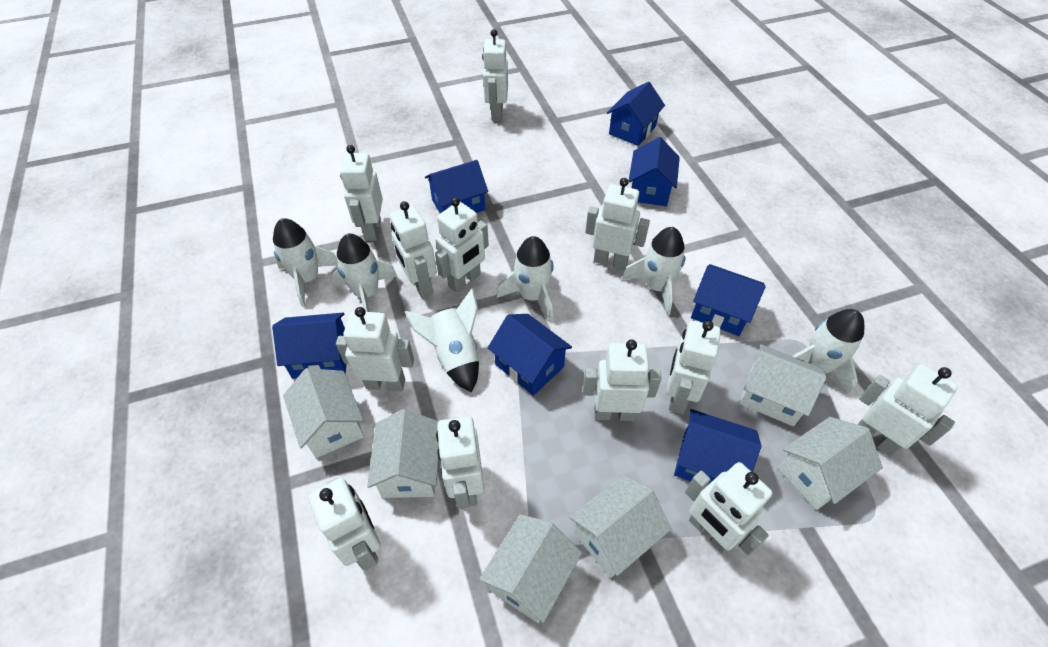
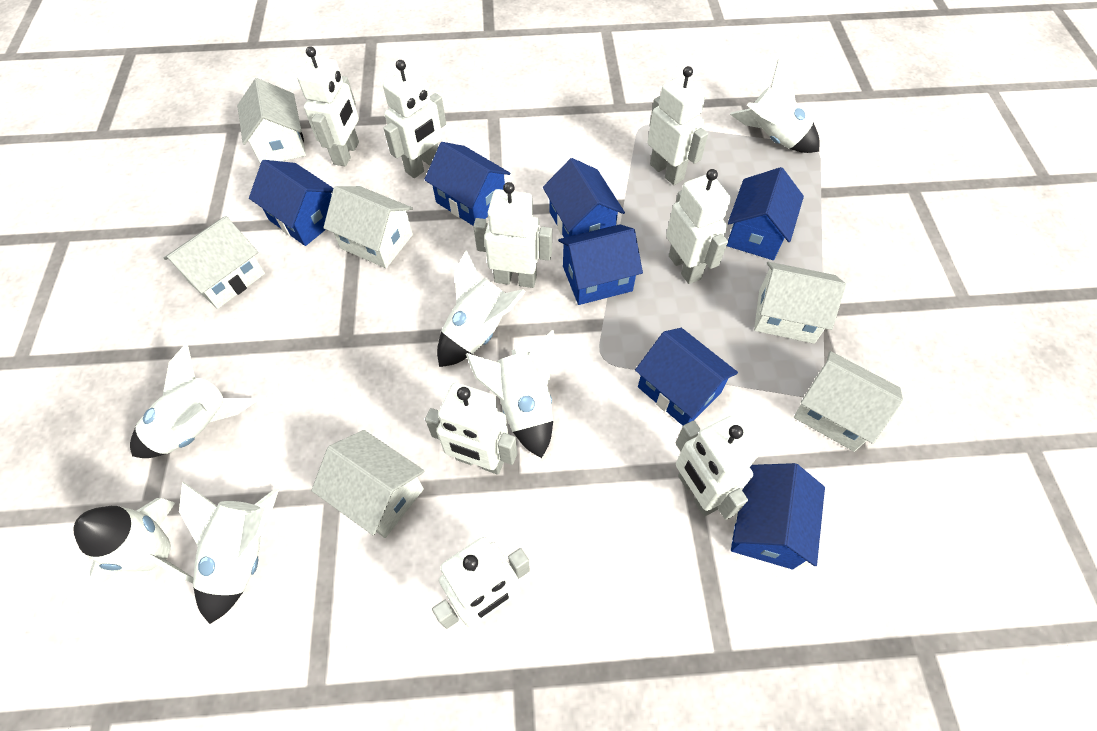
white robot: [308,478,381,570] [336,307,414,391] [340,145,383,241] [390,201,437,298] [435,197,489,293] [436,416,484,509] [482,29,508,121] [583,339,662,421] [585,178,650,270] [666,320,721,414] [685,462,772,556] [858,364,958,457] = 12 -> [297,46,359,166] [383,60,446,178] [425,382,517,475] [432,537,530,629] [473,182,552,288] [647,66,708,185] [666,169,731,284] [676,416,759,520] = 8

